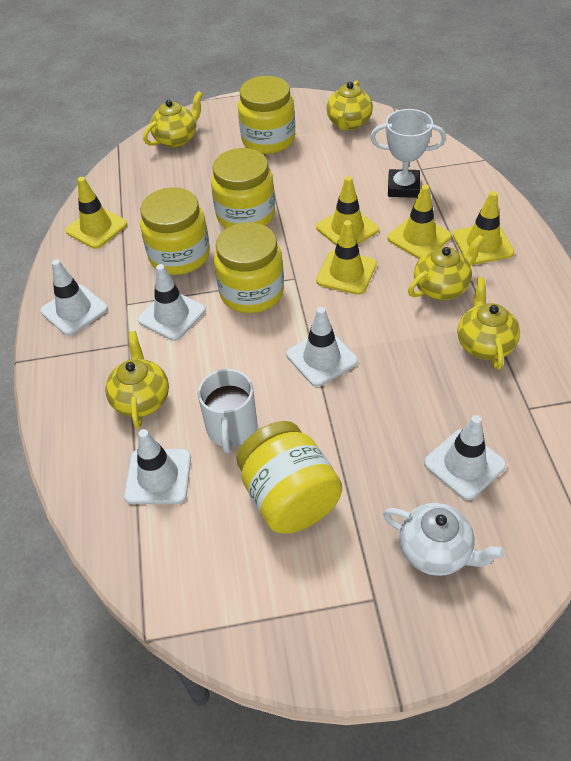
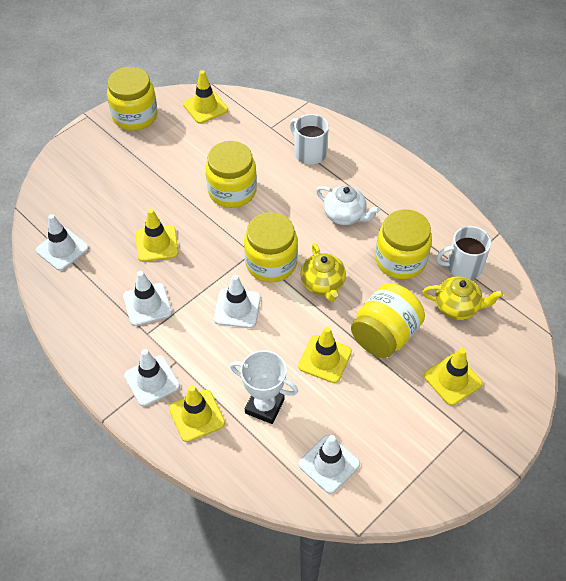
white mug: [198,369,257,453] = 1 -> [290,114,329,165] [436,226,491,280] = 2
yellow teapot: [105,331,169,429] [143,91,203,148] [327,80,373,130] [408,235,484,300] [457,277,520,370] = 5 -> [301,243,346,302] [423,276,503,320] = 2

